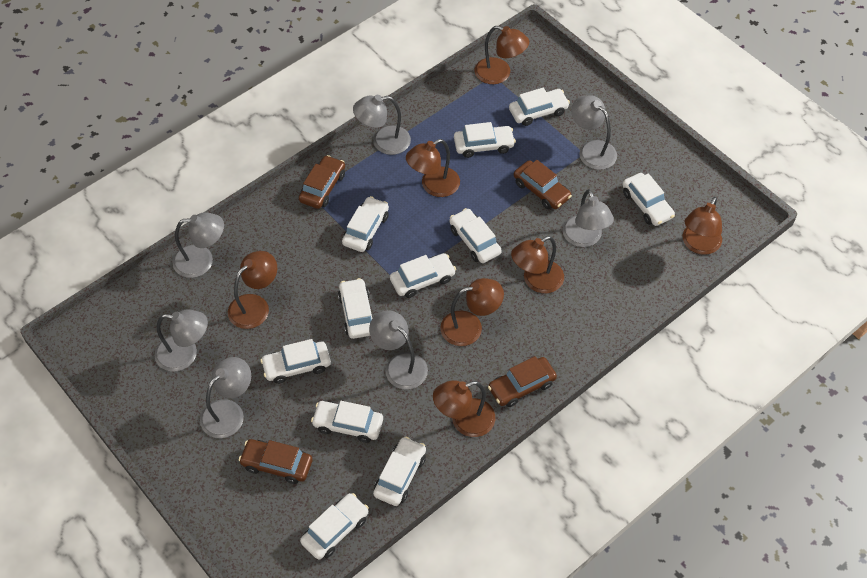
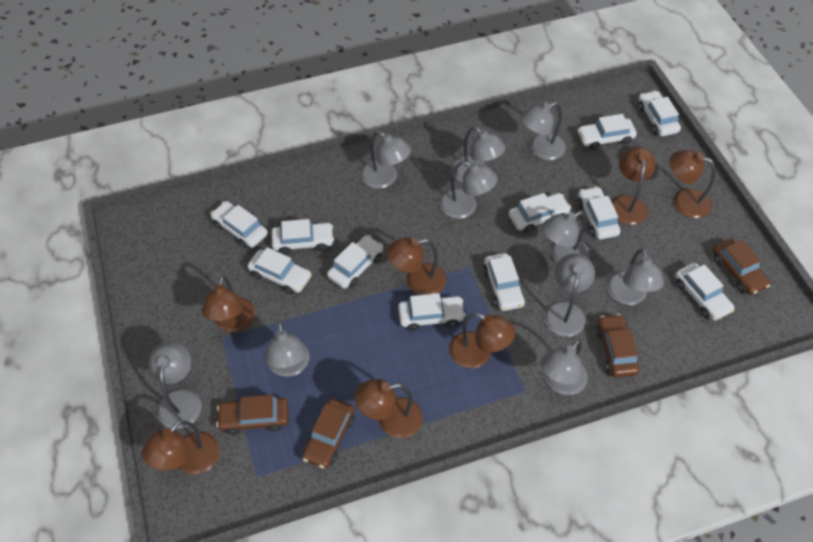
grey lamp: [155,309,208,372] [173,212,224,278] [200,357,251,438] [353,95,411,155] [369,310,428,390] [562,189,614,247] [571,95,617,170] = 7 -> [148,341,202,429] [264,321,309,377] [361,131,411,189] [439,161,498,219] [451,126,506,182] [521,102,566,160] [541,340,588,395] [542,211,590,263] [544,254,595,337] [607,248,664,305] = 10

